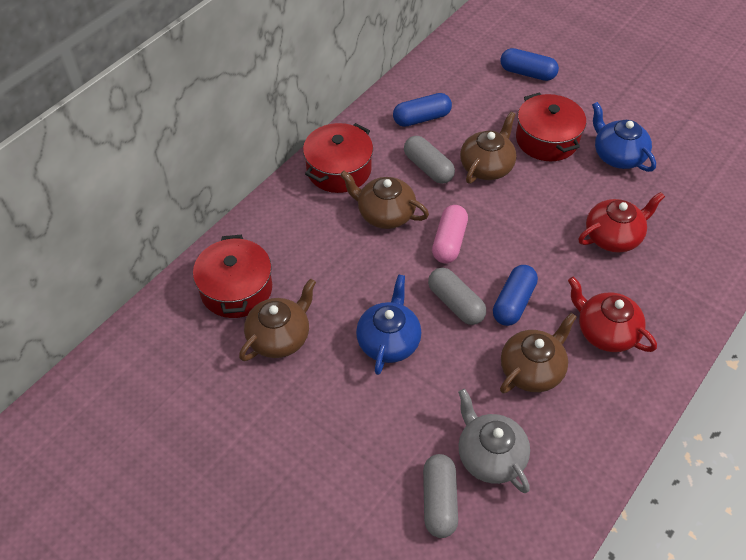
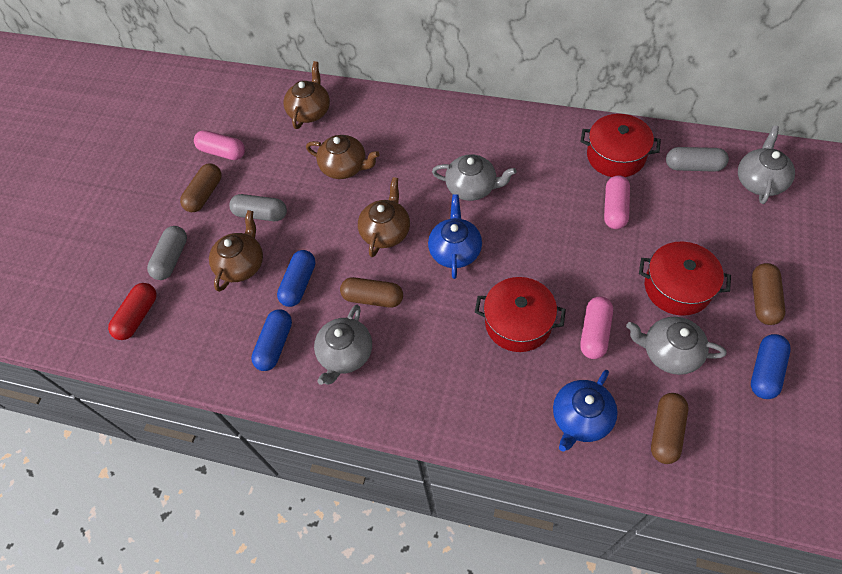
brown capsule: none = 0 -> [180,164,222,212] [340,277,403,308] [651,393,688,464] [752,263,786,325] = 4
grey teapot: [458,389,530,493] = 1 -> [314,305,372,385] [432,154,516,201] [626,317,726,375] [738,126,795,204] = 4
pink capsule: [432,205,468,264] = 1 -> [194,130,245,160] [580,296,613,359] [604,175,630,229] = 3
red capsule: none = 0 -> [108,283,157,340] = 1
red teapot: [568,277,657,352] [578,192,665,253] = 2 -> none = 0

